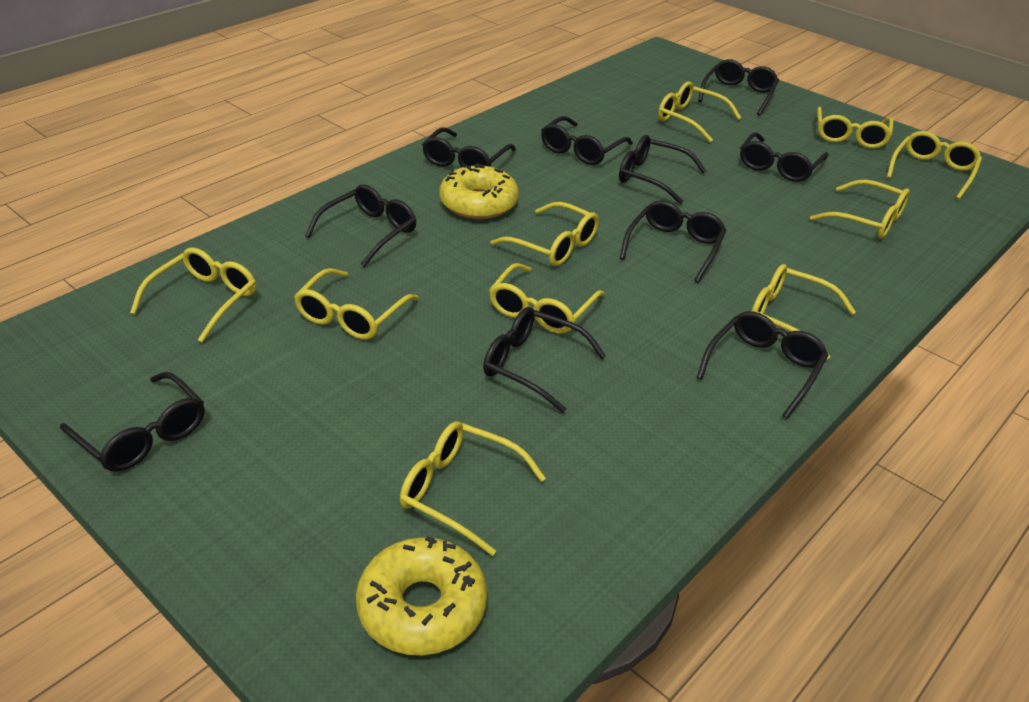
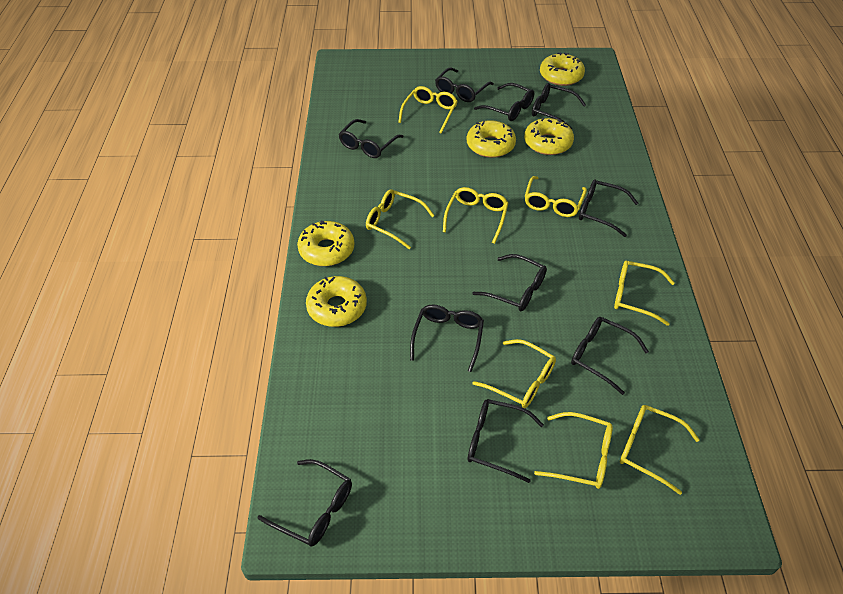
yellow donut: [356,536,487,655] [439,163,519,219] = 2 -> [297,221,355,266] [306,276,367,327] [466,120,516,158] [524,118,574,155] [540,52,585,86] = 5
yellow glasses: [130,247,256,343] [294,268,419,340] [400,422,546,556] [489,263,605,333] [490,202,599,266] [658,81,741,142] [751,264,856,360] [810,179,910,239] [817,107,894,148] [887,131,982,199] = 10 -> [366,189,435,249] [398,86,458,133] [443,187,508,244] [472,339,556,408] [525,176,587,217] [534,412,613,489] [614,260,675,326] [620,405,700,495] = 8

